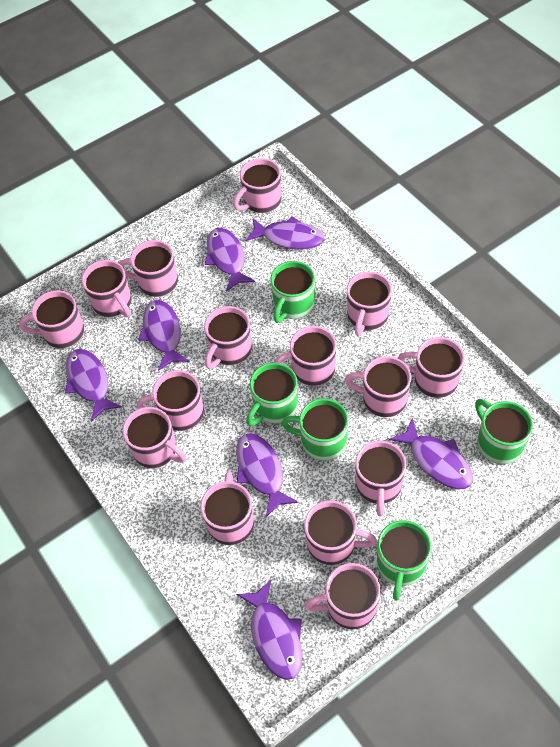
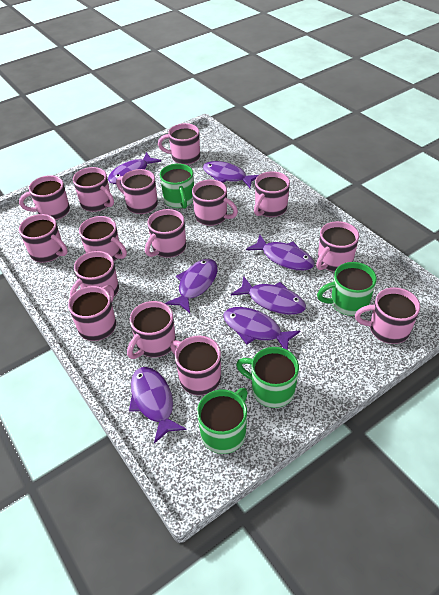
green mug: [246,363,298,426] [270,261,315,323] [281,398,348,461] [377,520,431,600] [475,399,533,464] = 5 -> [160,164,194,209] [197,388,248,454] [236,347,299,408] [317,262,377,316] = 4

